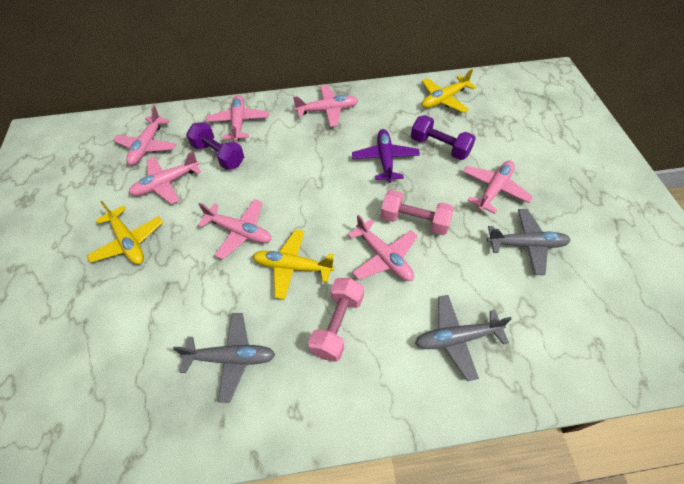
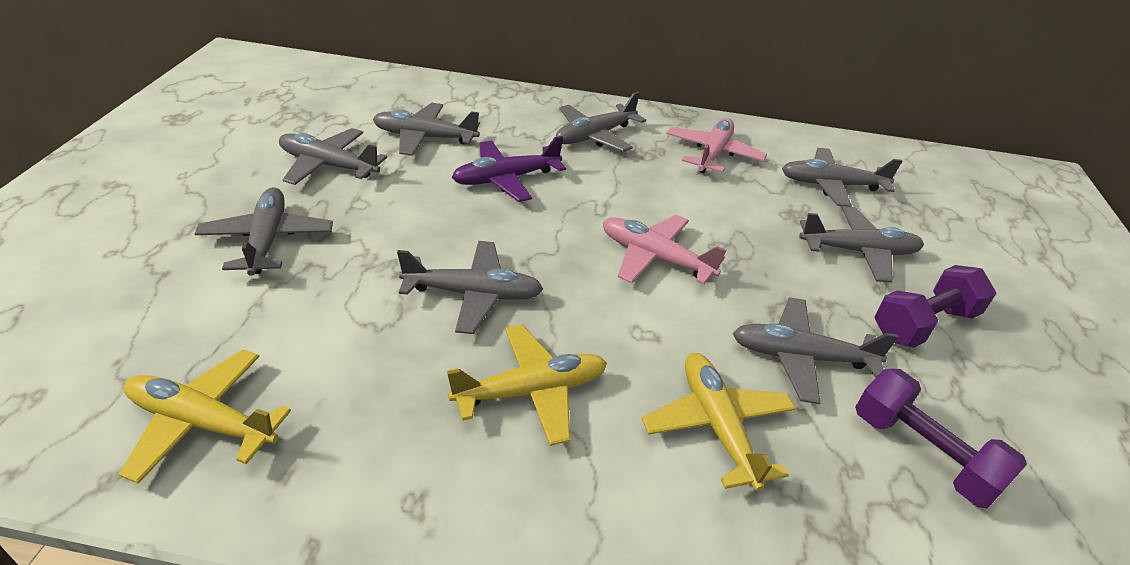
grey plane: [173,313,275,403] [415,295,512,381] [487,209,571,275] = 3 -> [194,187,333,276] [279,128,387,185] [373,103,480,156] [397,241,543,334] [556,92,646,152] [733,297,898,404] [782,148,902,207] [799,206,924,282] = 8
pink dumbbell: [308,278,364,362] [381,190,454,235] = 2 -> none = 0
pink plane: [113,106,176,165] [128,151,201,204] [198,199,272,260] [206,95,269,142] [293,85,358,127] [348,215,418,281] [463,160,533,214] = 7 -> [603,215,726,285] [666,118,767,173] = 2

